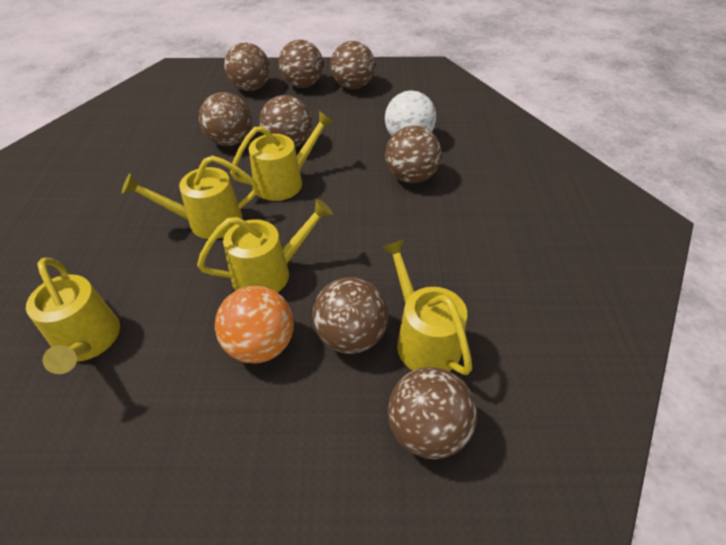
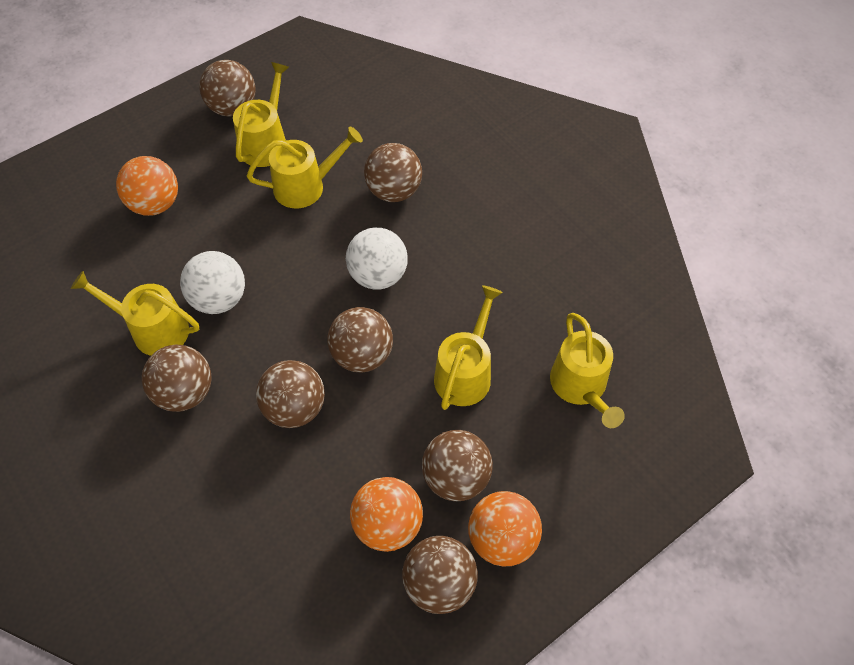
brown ball: [199,92,252,146] [224,43,270,91] [259,95,312,148] [279,40,323,88] [312,277,388,354] [330,41,375,89] [385,126,441,183] [388,367,477,459] = 8 -> [142,344,211,412] [200,60,255,117] [256,360,325,428] [327,307,393,372] [364,143,422,202] [402,536,478,614] [422,430,493,501] = 7
orange ball: [215,286,294,363] = 1 -> [116,156,178,216] [350,477,423,552] [468,491,542,566] = 3
white ball: [385,90,436,136] = 1 -> [180,251,245,314] [346,228,408,290] = 2

